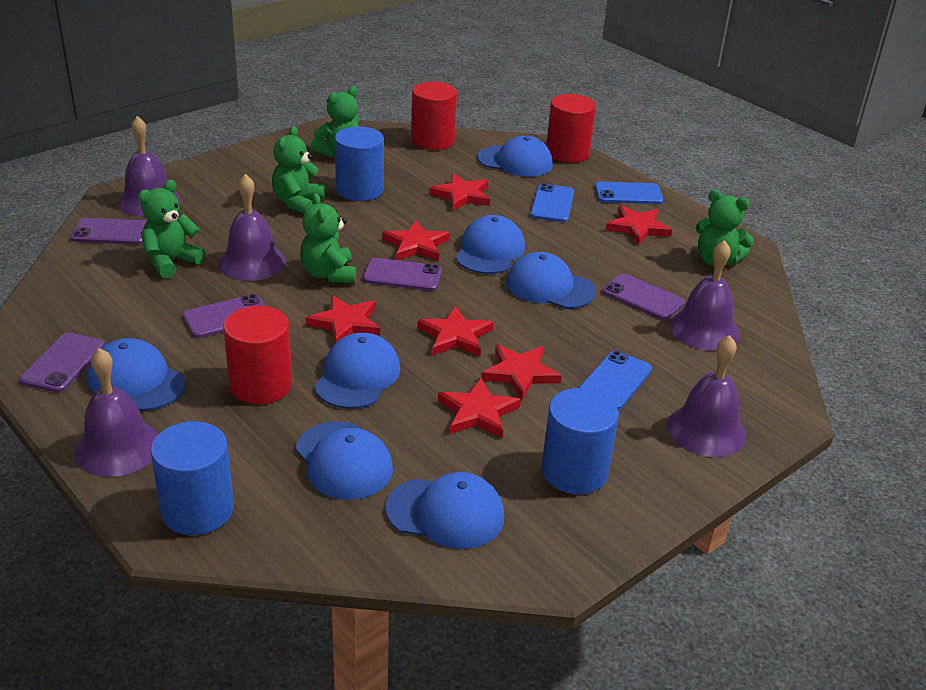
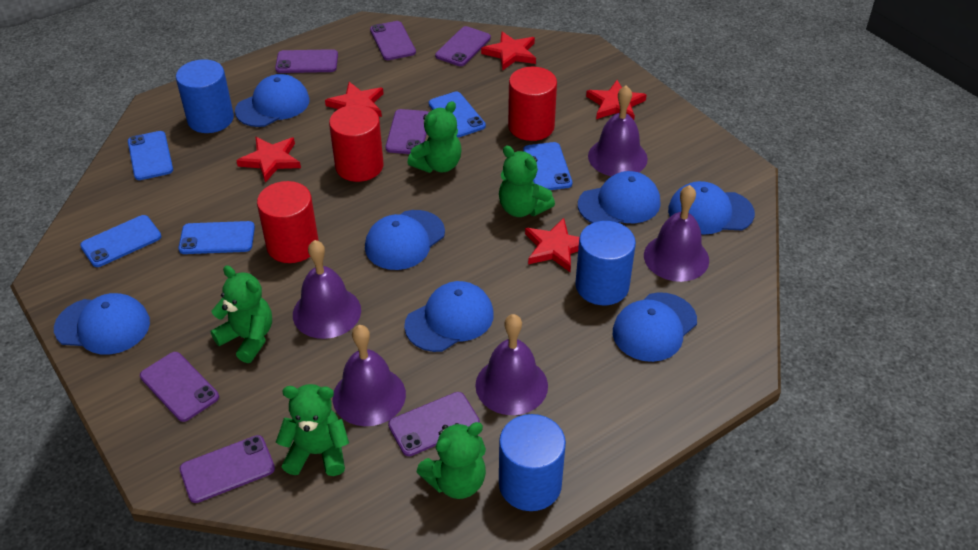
blue phone: [530,183,574,222] [579,351,652,410] [595,182,664,204] = 3 -> [80,215,161,267] [128,131,173,180] [178,221,255,254] [429,92,486,137] [523,142,572,190] = 5
purple phone: [20,332,105,393] [71,218,148,244] [183,294,265,338] [363,258,442,291] [602,274,685,320] = 5 -> [140,352,219,422] [180,435,275,503] [275,49,338,73] [370,21,416,60] [385,109,429,154] [388,392,480,456] [435,26,491,66] = 7
red star: [305,295,380,343] [383,220,450,261] [417,306,493,356] [429,173,490,211] [438,378,521,438] [481,345,562,400] [606,205,672,246] = 7 -> [236,137,301,183] [325,82,384,117] [481,31,536,71] [525,218,580,272] [586,80,646,120] = 5

